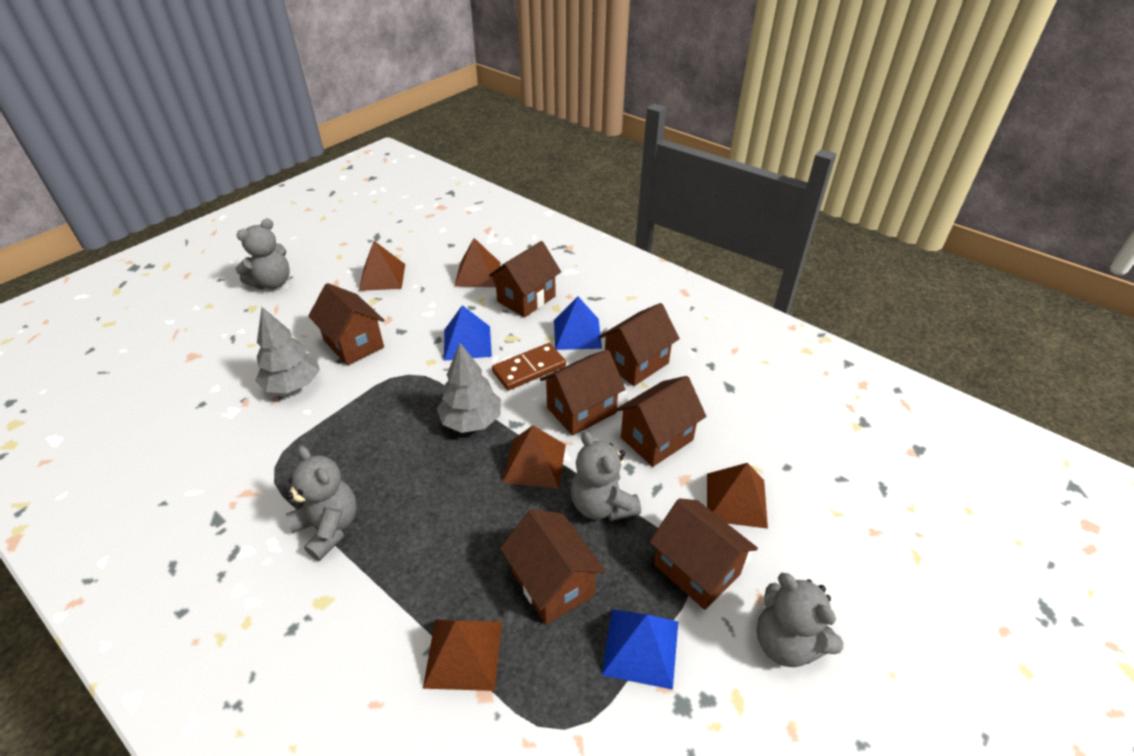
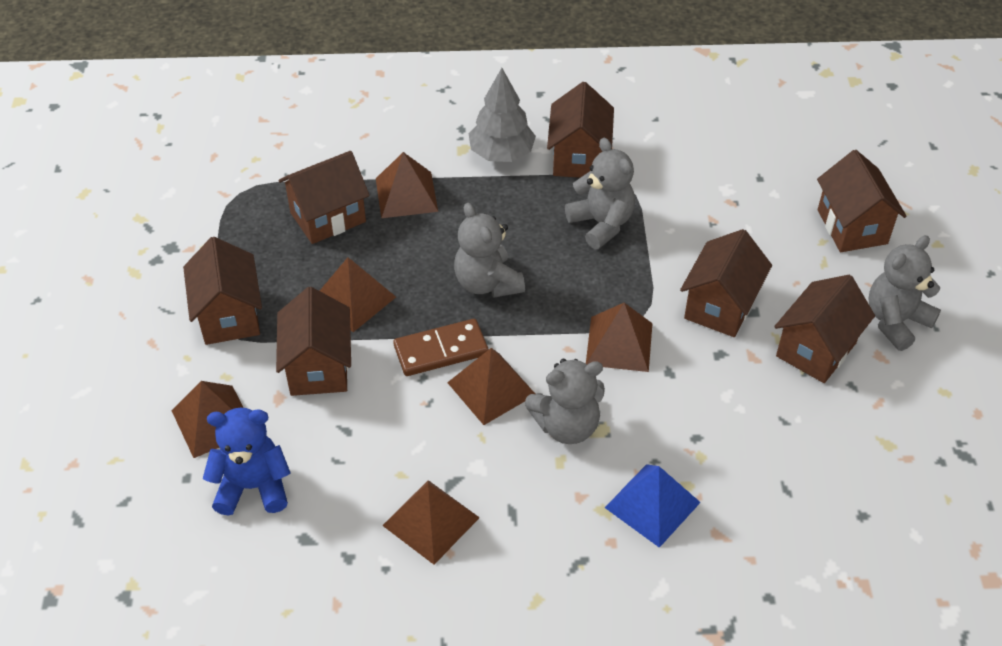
blue pyramid: [444,305,492,361] [554,297,602,350] [602,609,678,690] = 3 -> [605,464,701,548] = 1
blue teddy bear: none = 0 -> [203,408,290,515] = 1
brown pyramid: [359,241,405,291] [423,620,502,691] [455,238,501,287] [502,425,566,489] [707,463,768,529] = 5 -> [171,381,244,458] [320,257,396,332] [376,152,438,218] [382,480,480,565] [447,348,535,425] [586,303,653,372] = 6
grey tree: [256,307,320,394] [437,343,501,433] = 2 -> [469,68,536,162] = 1

